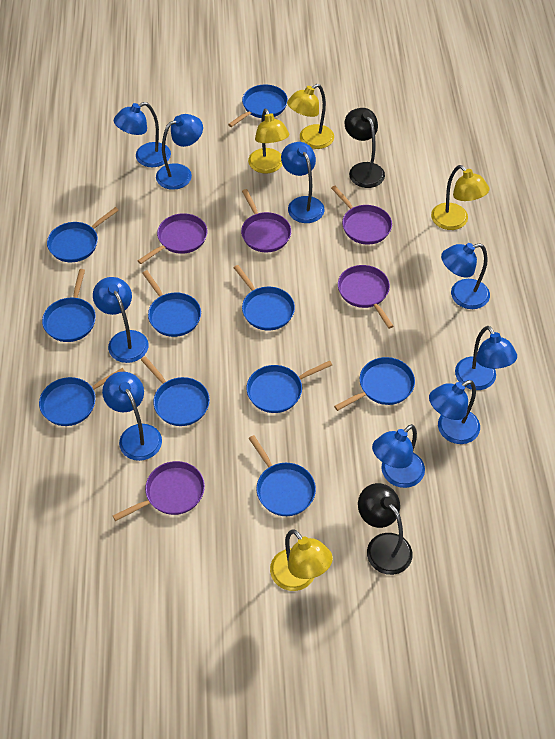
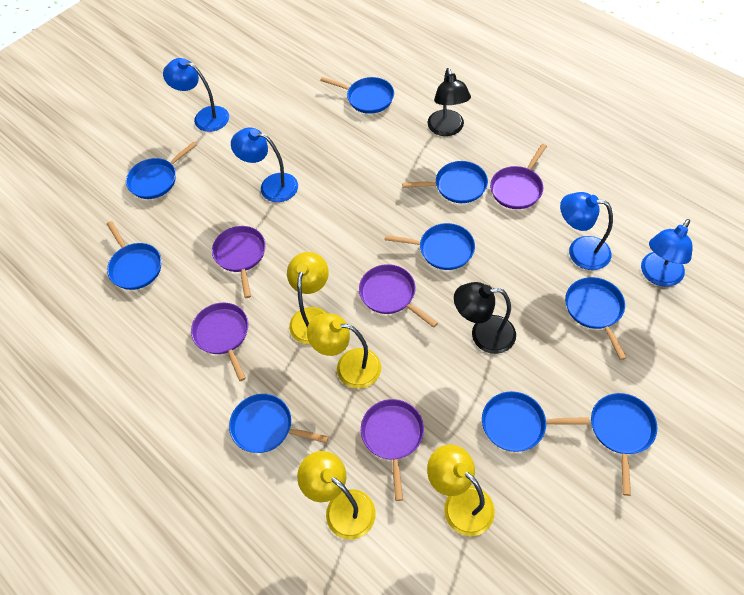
blue lamp: [93,277,149,363] [102,372,162,461] [114,102,171,167] [156,114,203,190] [281,142,325,223] [372,424,425,488] [429,380,480,444] [441,243,490,309] [455,326,517,390] = 9 -> [163,58,229,132] [231,127,298,202] [560,192,613,270] [641,219,693,287] = 4
blue pan: [39,368,125,426] [42,269,96,342] [47,207,119,262] [141,356,210,426] [142,270,201,337] [228,84,288,127] [233,265,295,331] [247,361,332,413] [249,435,316,516] [334,357,415,411] = 10 -> [107,221,161,290] [126,141,197,199] [229,394,329,453] [320,77,394,114] [385,223,475,270] [402,161,488,203] [482,391,590,452] [565,277,627,360] [591,393,657,496] = 9

